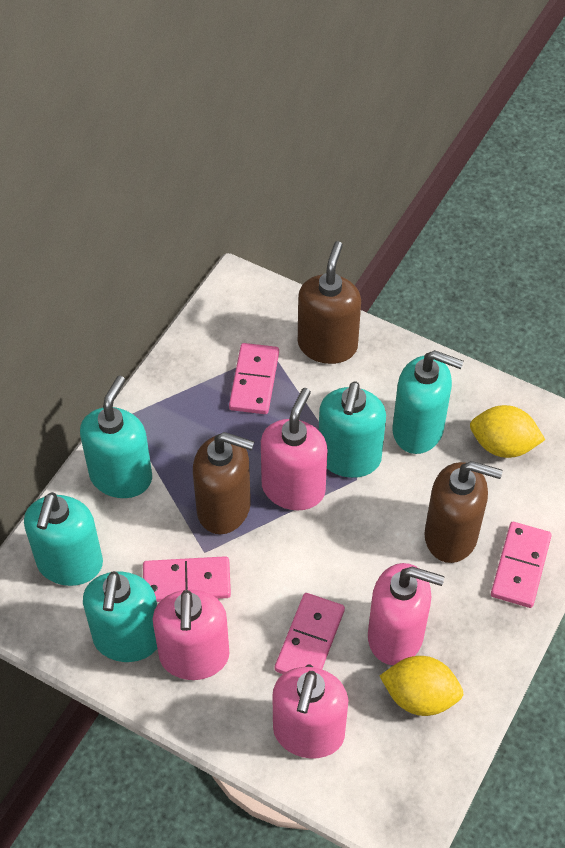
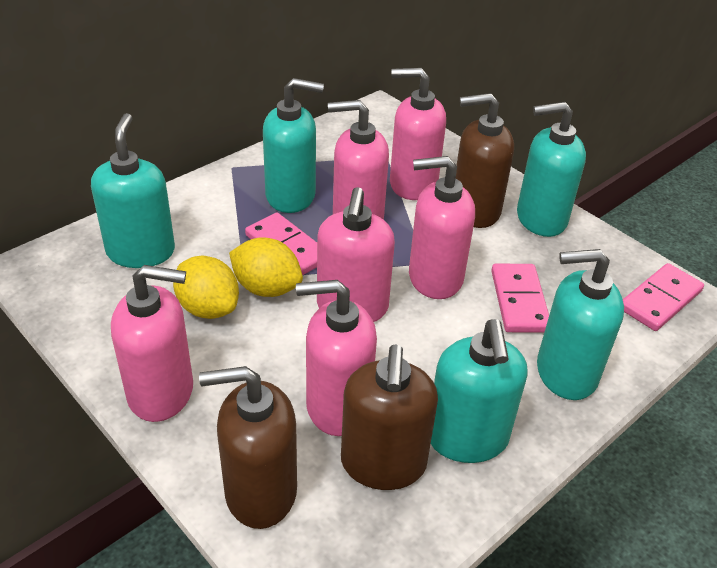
pink domino: [143,556,231,602] [229,343,279,414] [275,593,345,674] [491,522,552,608] = 4 -> [245,212,317,275] [491,264,549,332] [623,263,704,331] = 3
pink soap dispenser: [153,590,229,680] [261,388,328,511] [272,667,348,758] [368,563,444,665] = 4 -> [111,265,193,422] [296,280,377,436] [317,187,395,322] [328,100,389,220] [390,68,446,200] [409,156,475,299] = 6

